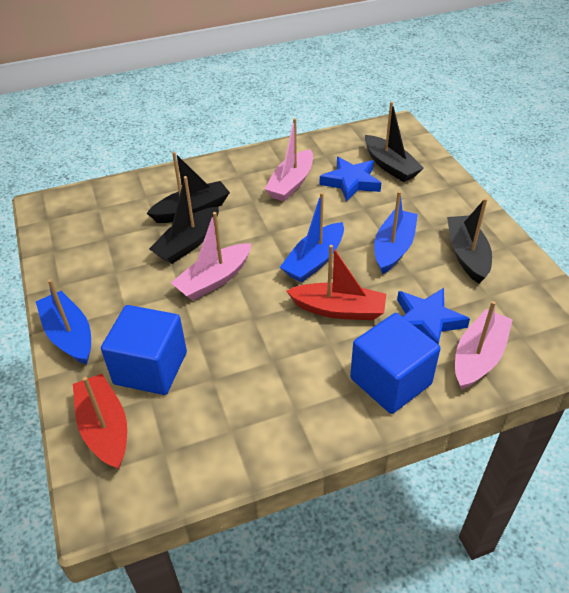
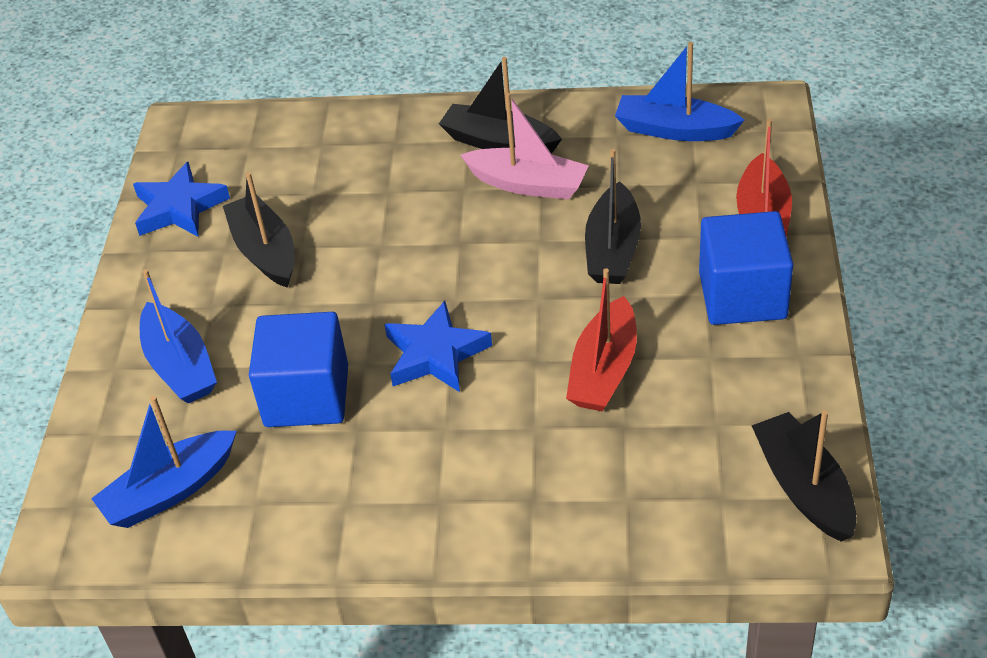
pink boat: [171,212,252,301] [265,118,313,201] [455,301,513,390] = 3 -> [460,93,589,199] = 1

